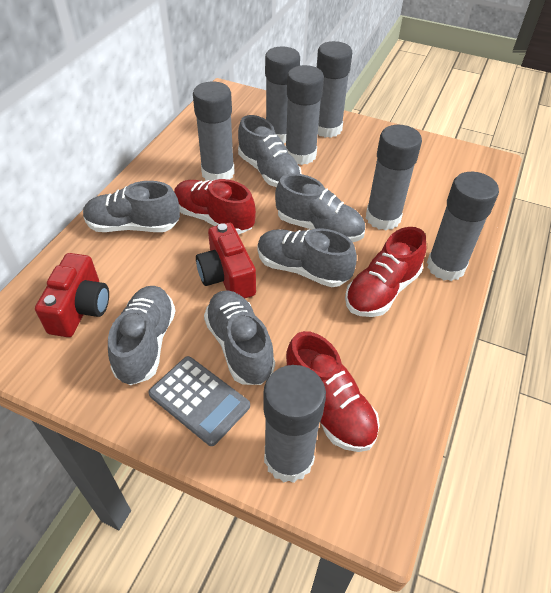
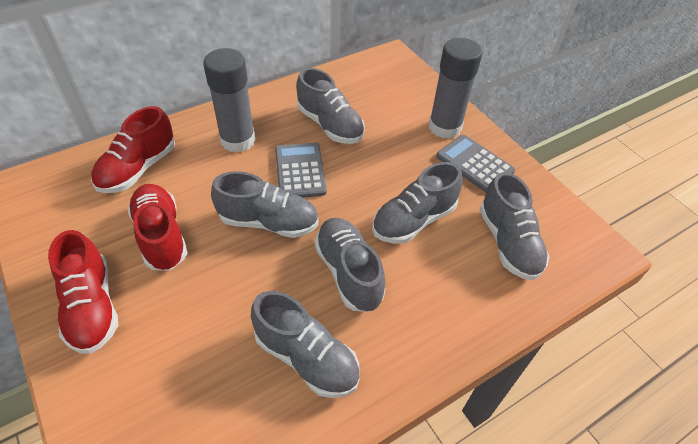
grey calculator: [149,356,250,446] = 1 -> [275,143,327,198] [436,135,515,192] = 2
grey glue stick: [193,81,235,181] [263,365,326,483] [265,47,300,143] [285,65,324,165] [317,41,352,138] [366,125,422,230] [427,172,499,281] = 7 -> [203,48,256,153] [429,38,483,139] = 2
red camera: [35,253,109,337] [196,223,256,299] = 2 -> none = 0

